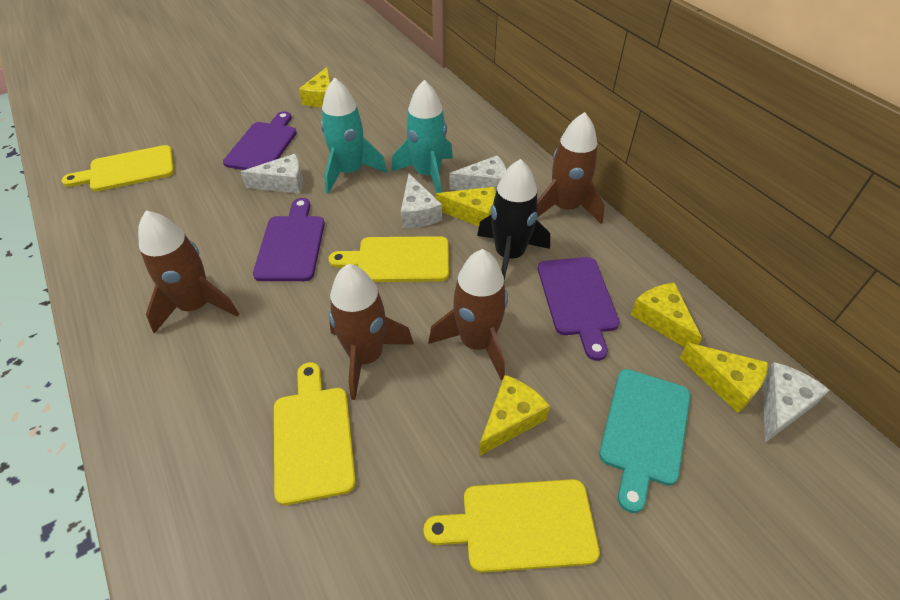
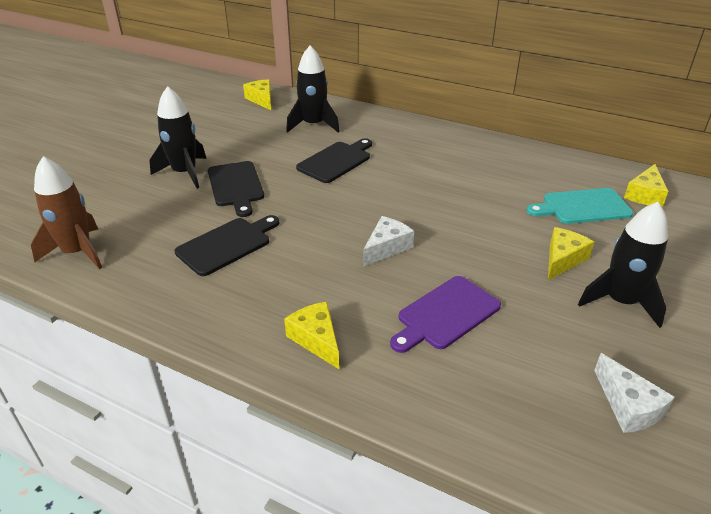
black cutting board: none = 0 -> [175,215,280,276] [208,161,264,217] [296,138,372,183] = 3
black rocket: [477,159,550,281] = 1 -> [149,86,207,189] [286,46,340,133] [578,202,668,328] = 3
brown rocket: [138,211,239,334] [328,264,414,400] [429,249,508,380] [537,112,604,224] = 4 -> [31,156,102,269] = 1
purple cutting board: [223,111,297,170] [253,198,325,281] [538,257,620,361] = 3 -> [390,276,501,353] = 1
turquoise rocket: [321,77,387,194] [391,80,453,193] = 2 -> none = 0
white cheese: [241,154,303,194] [401,174,442,228] [449,155,507,194] [763,362,830,443] = 4 -> [363,216,414,266] [594,353,675,433] = 2
yellow cheese: [299,67,330,108] [436,187,495,226] [479,375,550,456] [631,283,702,348] [680,343,768,413] = 5 -> [243,79,271,110] [284,302,339,369] [548,227,594,280] [624,164,668,207] = 4
yellow cutting board: [61,145,174,192] [274,362,356,505] [329,236,449,282] [423,479,600,573] = 4 -> none = 0

